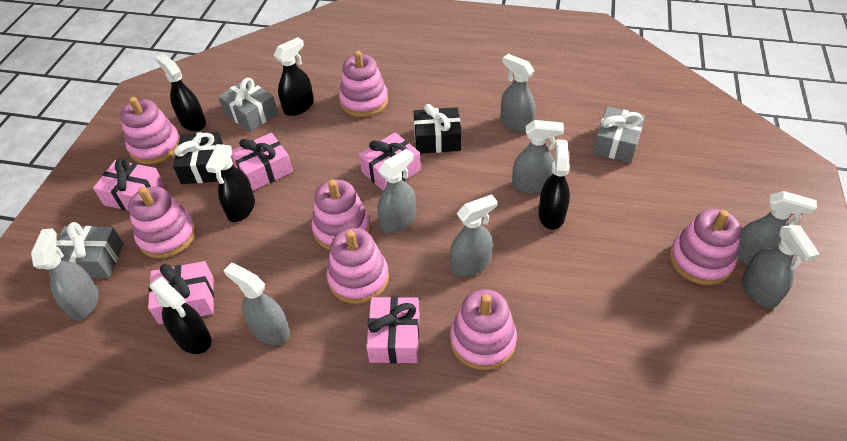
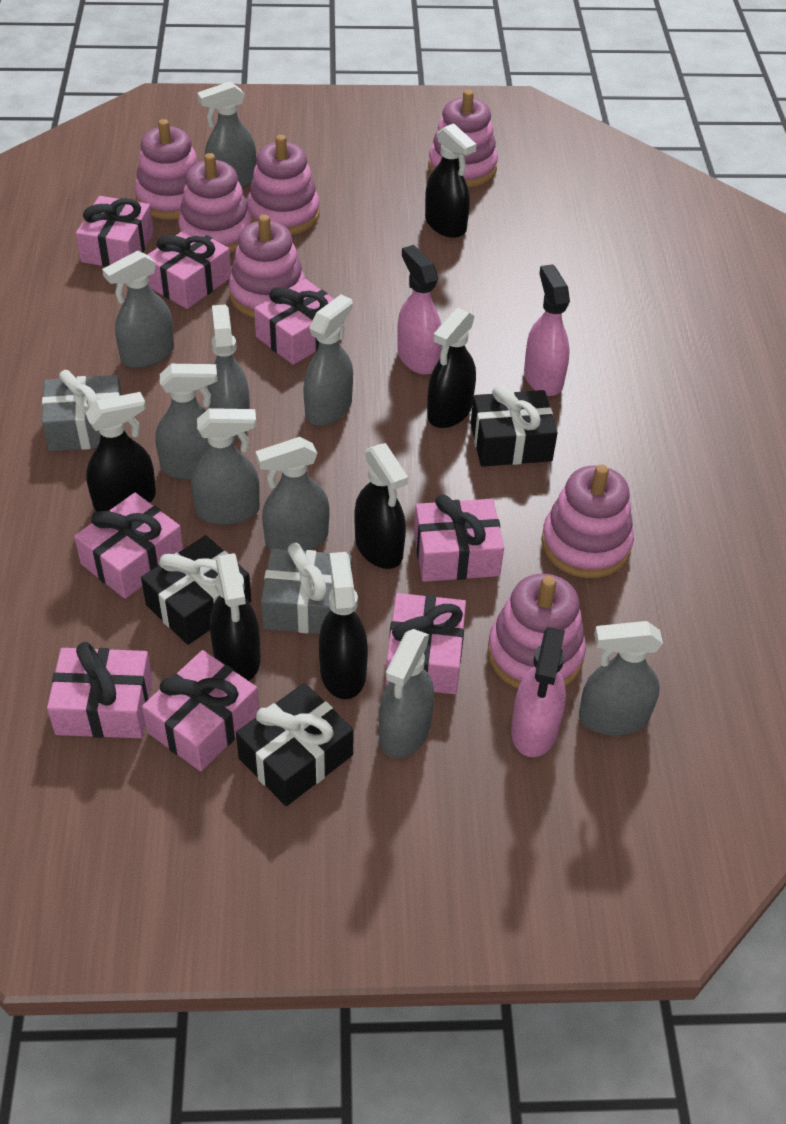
black gift: [173,132,223,184] [414,104,461,154] = 2 -> [141,535,251,645] [236,683,354,806] [471,385,558,467] = 3
black spray bottle: [150,277,211,354] [155,54,206,131] [206,144,255,222] [274,37,314,116] [538,139,570,230] = 5 -> [85,392,156,511] [210,553,260,681] [319,552,368,699] [354,443,408,569] [425,123,477,238] [427,308,476,428] = 6
grey gift: [56,222,124,278] [218,78,278,132] [593,106,645,163] = 3 -> [42,370,122,451] [261,543,352,634] = 2
grey spray bottle: [31,228,99,321] [223,263,290,345] [377,149,416,233] [450,194,497,277] [501,54,536,133] [512,120,564,194] [737,191,817,265] [742,225,820,308] = 8 -> [102,251,174,368] [155,364,218,480] [191,408,260,525] [197,81,256,188] [207,304,250,440] [255,437,329,551] [303,294,353,426] [379,629,434,758] [579,621,663,735] = 9
pink gift: [93,157,165,211] [148,261,214,324] [231,133,293,191] [359,133,421,191] [366,297,420,364] = 5 -> [47,642,153,738] [74,493,183,599] [76,196,154,267] [142,650,259,771] [147,227,231,309] [254,279,344,365] [386,593,466,694] [414,494,504,582] = 8
pink spray bottle: none = 0 -> [397,245,442,375] [511,627,566,757] [524,264,570,396] = 3

